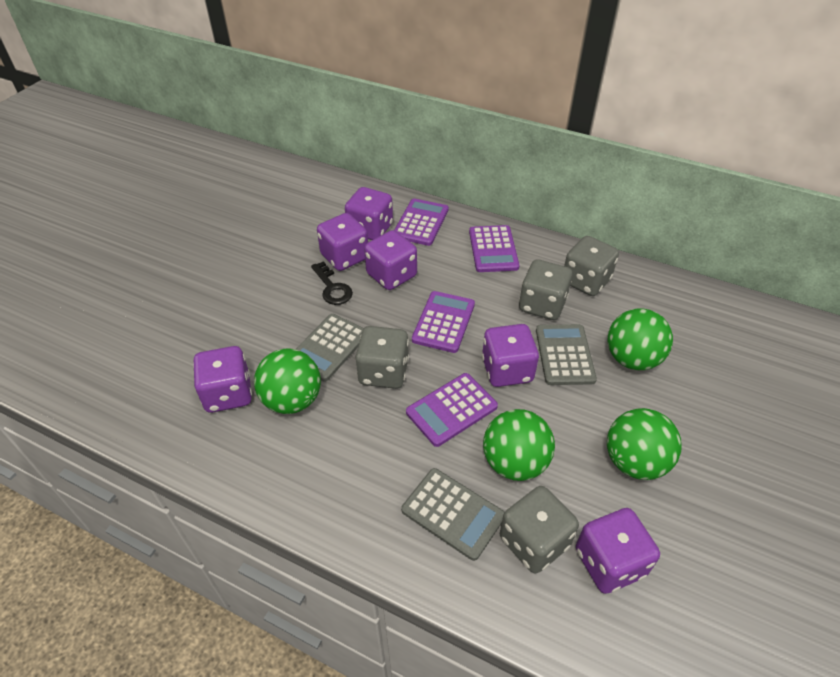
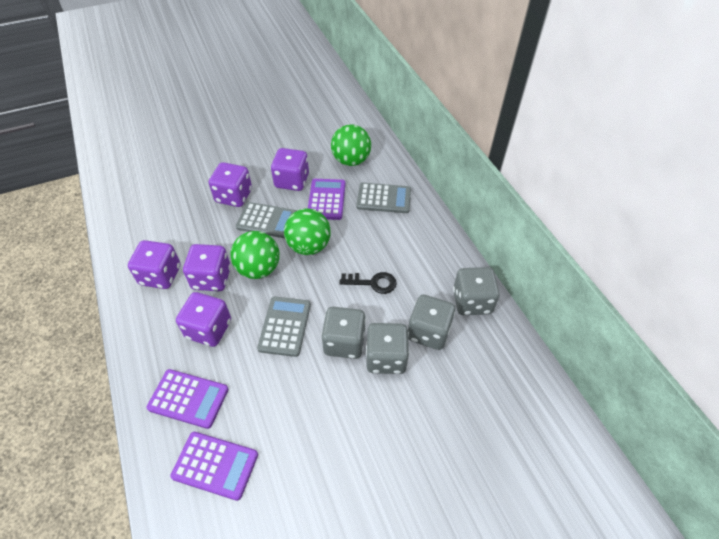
green ball: [254,348,321,414] [483,409,555,481] [607,408,682,480] [608,309,673,370] = 4 -> [230,231,280,279] [284,209,331,255] [331,124,371,166] = 3
purple calculator: [394,199,449,246] [406,373,498,447] [412,291,475,353] [469,225,519,272] = 4 -> [146,369,228,429] [170,432,258,501] [308,179,345,220] = 3
purple dice: [193,346,252,413] [317,213,368,271] [345,187,393,240] [364,230,417,290] [482,324,539,387] [576,508,660,594] = 6 -> [128,240,181,289] [176,292,231,347] [183,244,231,291] [209,162,252,207] [271,148,309,191] = 5

